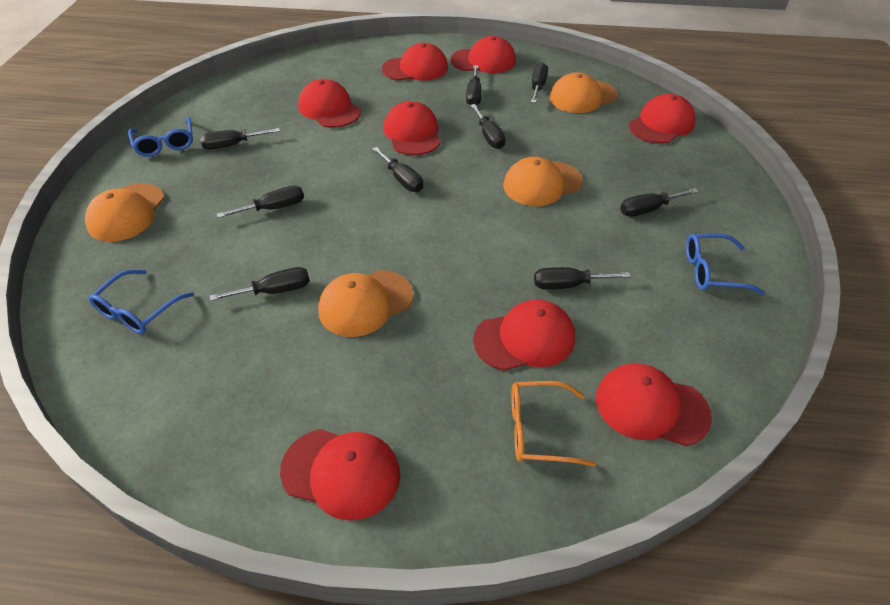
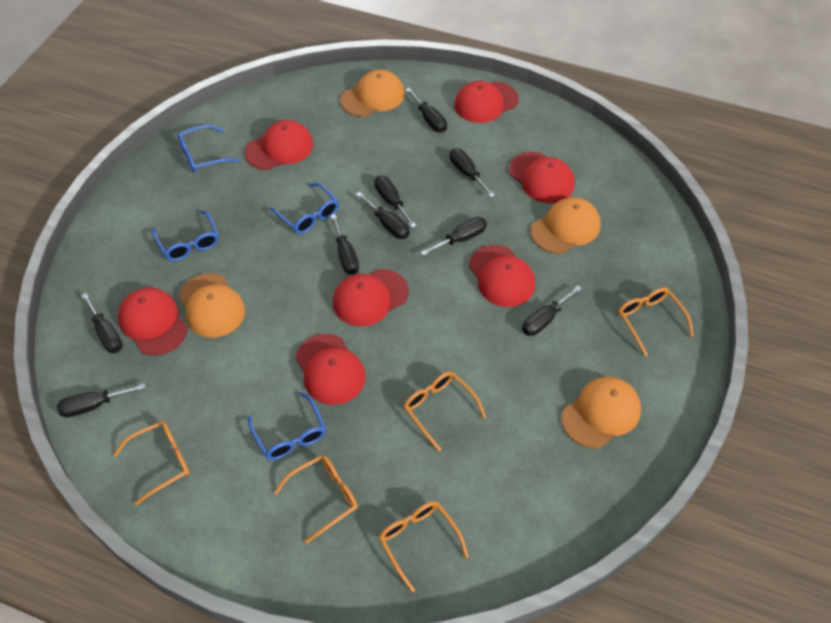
blue glasses: [89,270,194,334] [128,117,193,157] [686,234,765,295] = 3 -> [152,210,219,261] [177,125,239,173] [248,392,326,460] [269,183,339,234] = 4
orange glasses: [511,381,596,467] = 1 -> [113,421,190,505] [274,455,358,544] [379,501,469,592] [404,371,486,452] [618,288,694,357] = 5
red cap: [280,429,400,521] [298,79,361,128] [382,43,448,81] [383,101,441,155] [451,36,516,73] [473,300,575,371] [596,363,712,446] [629,94,696,144] = 8 -> [118,288,188,355] [245,120,314,170] [295,334,366,405] [333,269,409,327] [454,81,519,123] [469,245,535,307] [509,152,575,203] = 7

